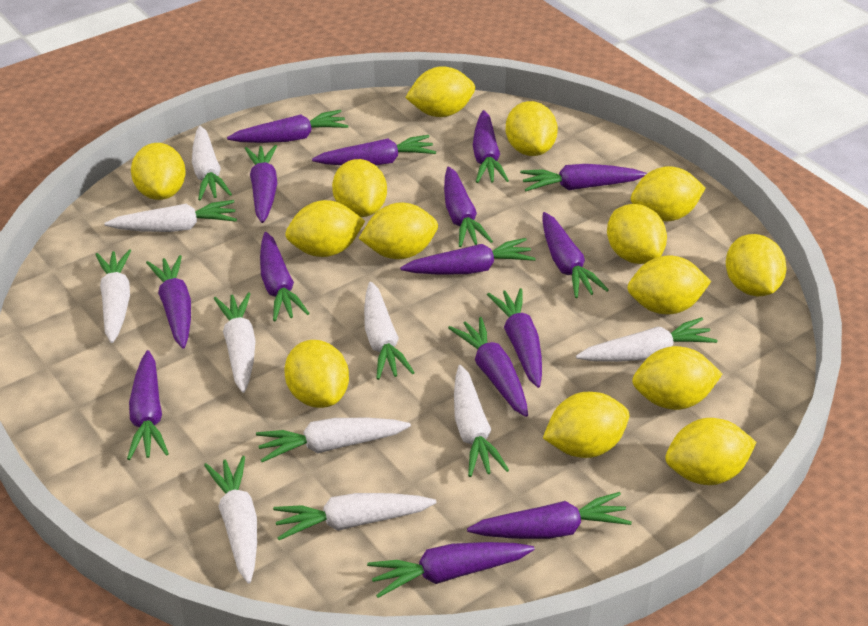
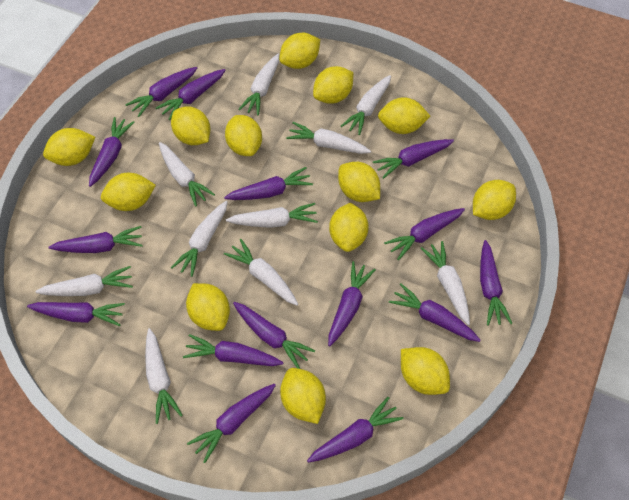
yellow lemon: [131,143,186,200] [284,340,349,408] [285,200,365,257] [332,159,387,217] [359,202,438,259] [405,66,475,117] [506,101,558,156] [543,392,629,458] [607,204,667,264] [627,256,711,314] [631,166,705,222] [632,346,722,410] [665,418,756,485] [726,234,787,296] = 14 -> [43,128,95,166] [101,173,156,211] [171,106,211,145] [186,283,230,331] [225,115,262,156] [279,33,320,69] [280,368,326,424] [313,66,353,104] [329,203,369,252] [338,162,380,202] [378,97,430,134] [401,347,450,395] [473,180,516,220] = 13

